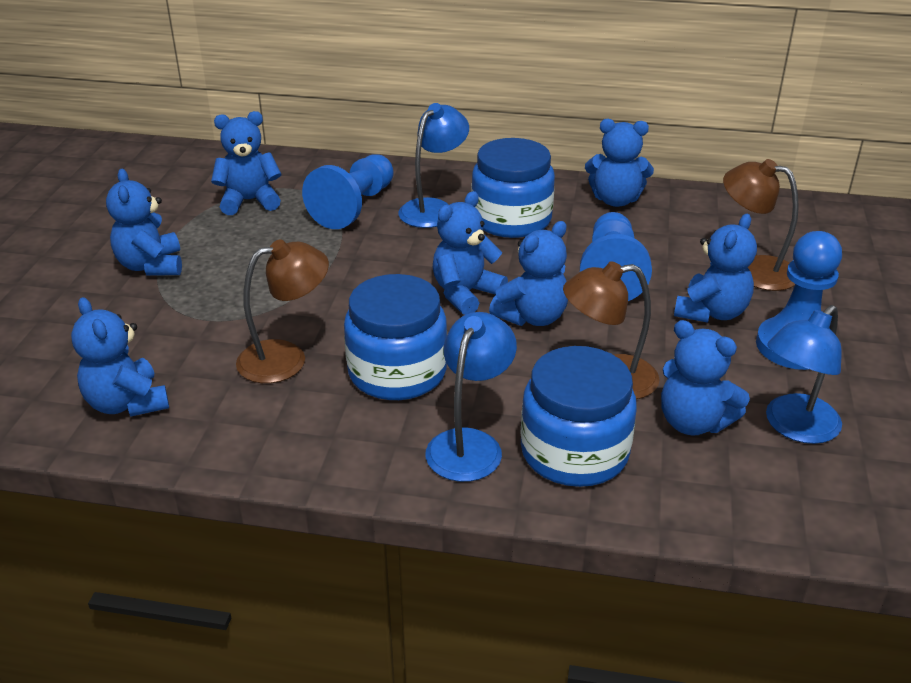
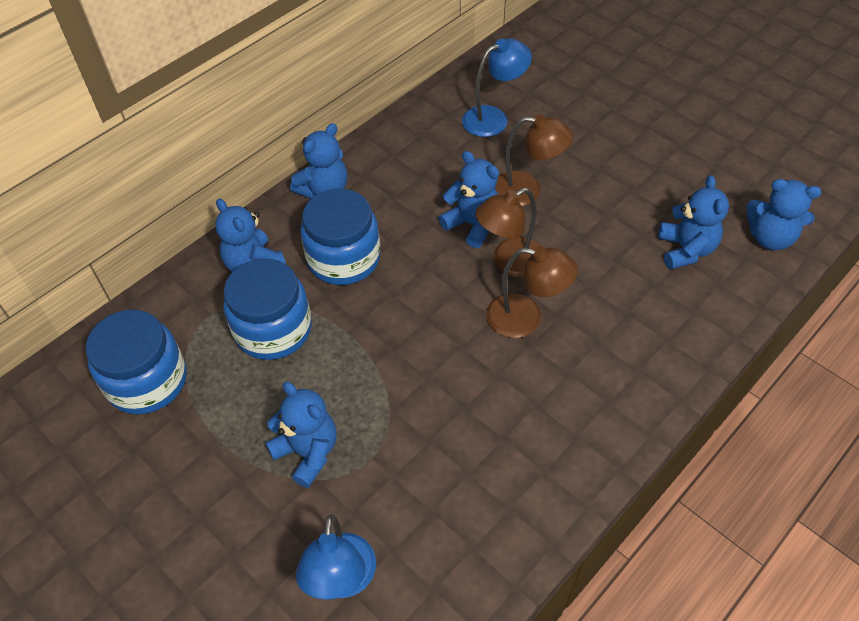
blue lamp: [398,103,469,228] [426,312,517,482] [766,305,842,444] = 3 -> [296,514,376,600] [462,38,532,137] = 2
blue pawn: [302,154,394,229] [580,212,652,301] [756,231,842,370] = 3 -> none = 0
blue teddy bear: [71,297,169,417] [106,169,182,276] [211,111,281,215] [433,191,508,315] [489,221,568,326] [585,119,654,207] [661,320,750,435] [674,214,757,323] = 8 -> [215,198,286,272] [265,382,337,488] [290,123,348,199] [439,151,499,248] [658,175,729,269] [747,179,821,250] = 6

